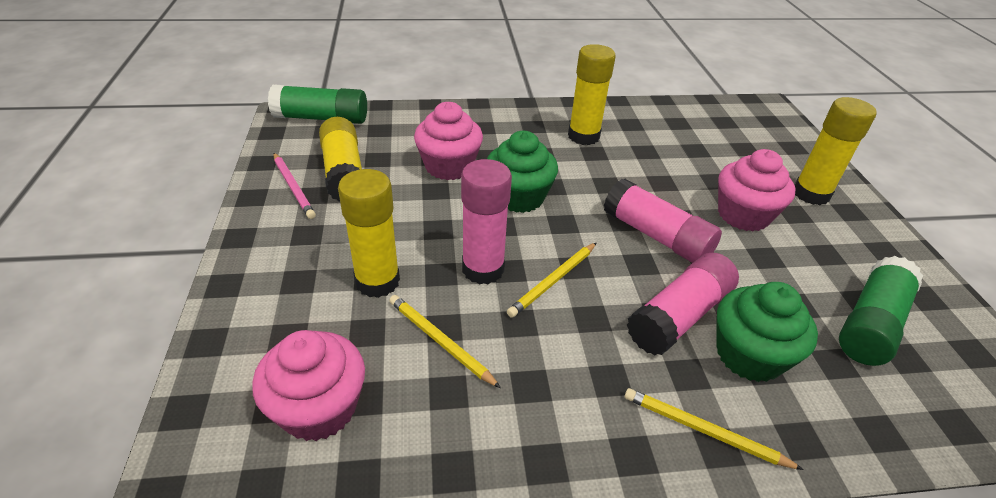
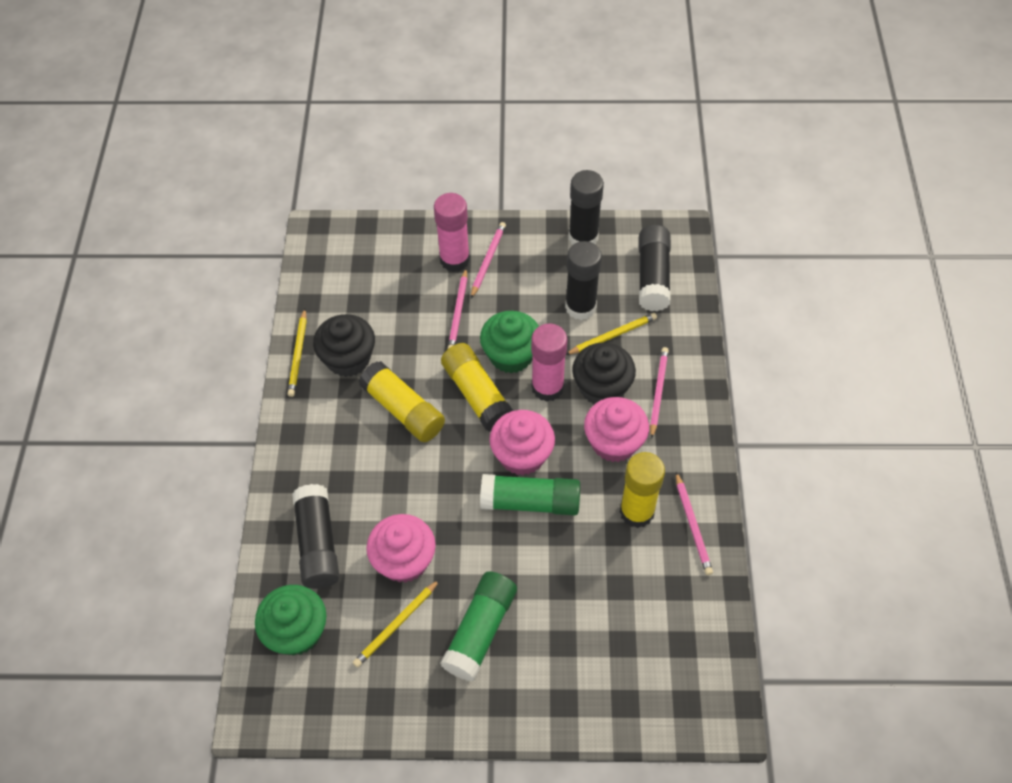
black cupcake: none = 0 -> [313,314,375,377] [572,343,636,405] = 2
black glue stick: none = 0 -> [292,484,339,589] [565,241,602,320] [569,170,604,245] [639,225,671,311] = 4
pink glue stick: [461,159,512,284] [604,179,722,263] [627,253,739,356] = 3 -> [434,193,470,272] [531,324,567,402] = 2
pink pencil: [274,153,316,219] = 1 -> [448,269,468,349] [471,222,506,298] [650,347,669,439] [676,472,713,575] = 4
yellow glue stick: [319,117,362,202] [338,169,400,298] [568,44,616,145] [795,97,877,205] = 4 -> [359,361,445,442] [441,343,513,432] [620,452,665,528] = 3

